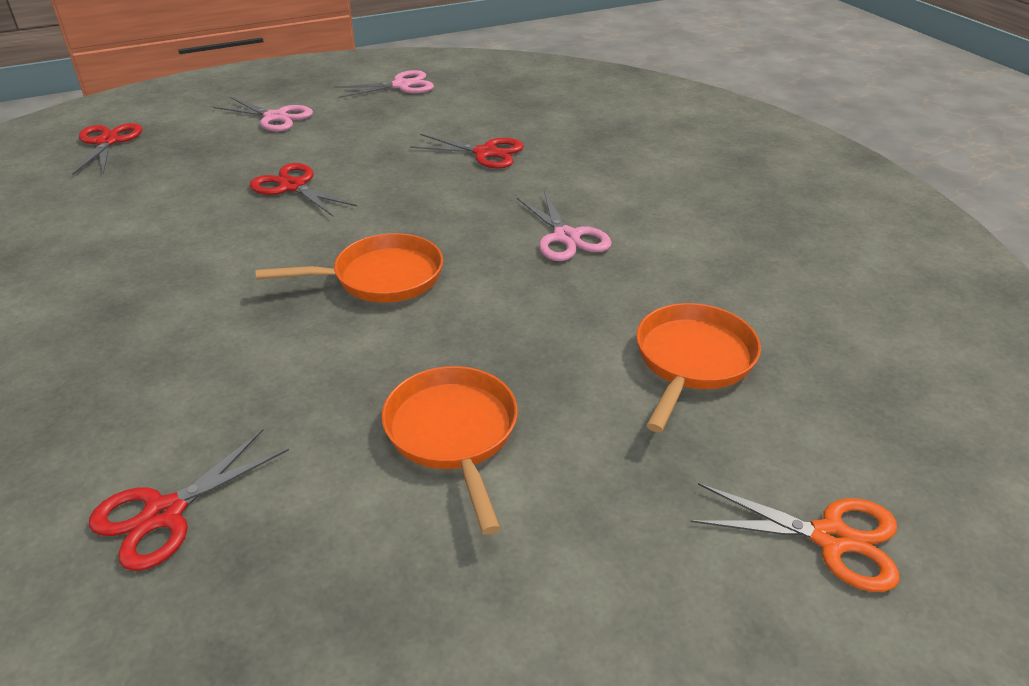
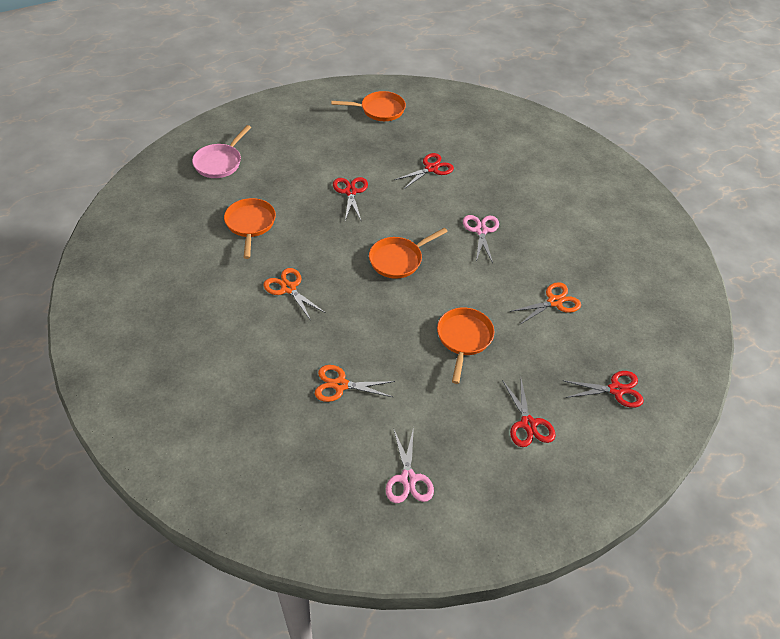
orange pan: [256,233,443,303] [382,366,518,535] [636,303,761,432] = 3 -> [224,198,276,259] [331,91,406,121] [369,228,448,279] [437,307,494,384] = 4
orange scissors: [691,483,899,592] = 1 -> [263,268,326,321] [315,365,395,402] [510,282,581,324] = 3
pink pan: none = 0 -> [192,125,251,178] = 1
pink scissors: [213,97,313,132] [334,70,434,98] [517,191,612,261] = 3 -> [386,427,434,503] [463,215,499,263] = 2

